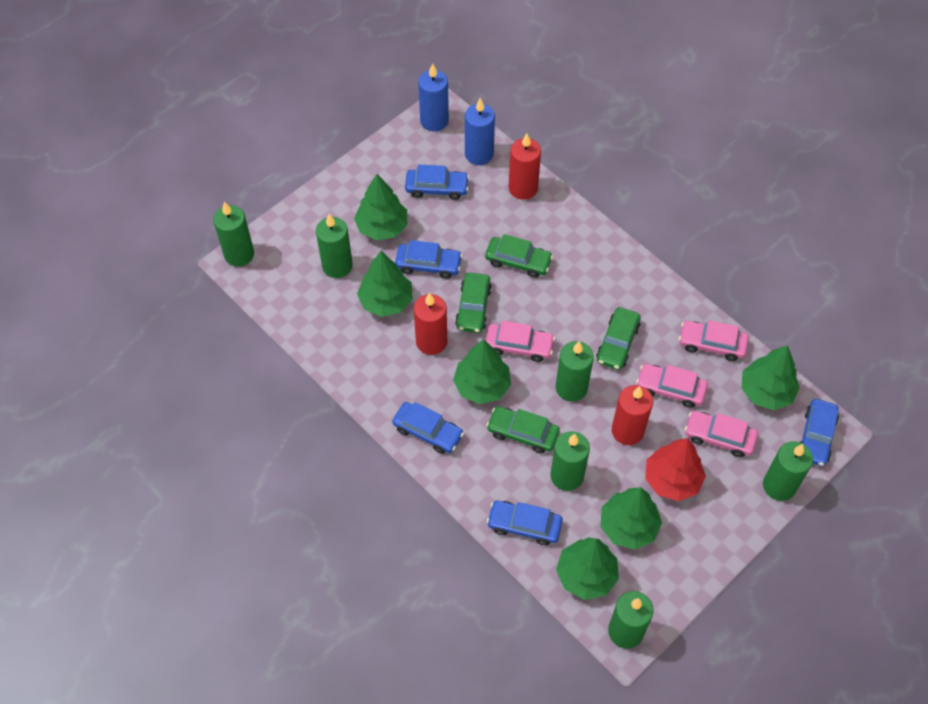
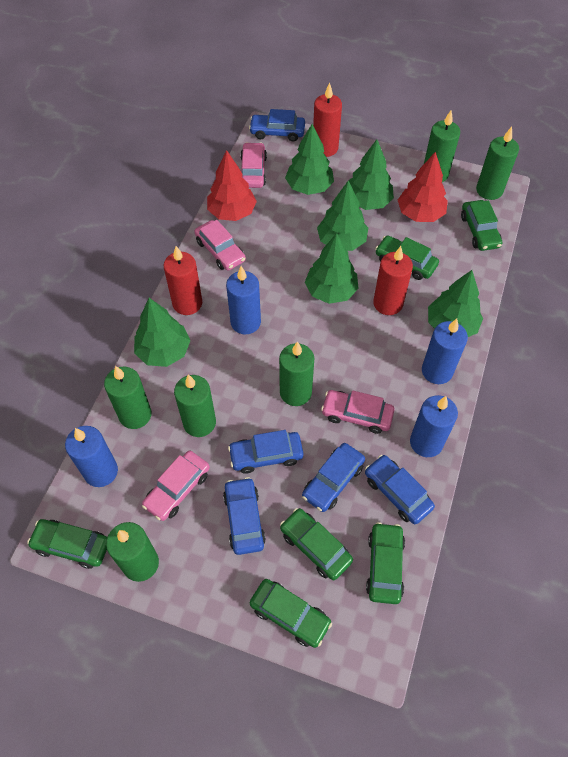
blue candle: [418,63,449,132] [465,98,495,165] = 2 -> [65,426,118,487] [226,266,261,334] [410,395,458,457] [422,319,468,384] = 4
green car: [455,273,492,333] [485,234,553,278] [486,406,560,453] [596,307,641,370] = 4 -> [27,519,107,569] [250,579,332,648] [280,508,353,580] [366,522,405,604] [375,235,439,280] [461,200,502,251] = 6
red tree: [645,438,706,501] = 1 -> [207,150,257,221] [398,152,448,222] = 2

